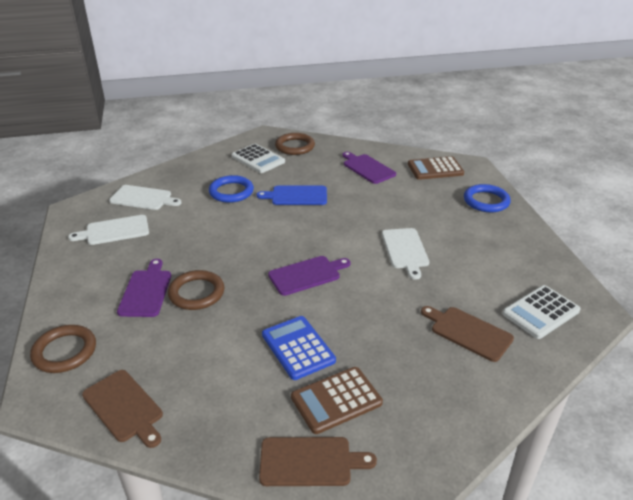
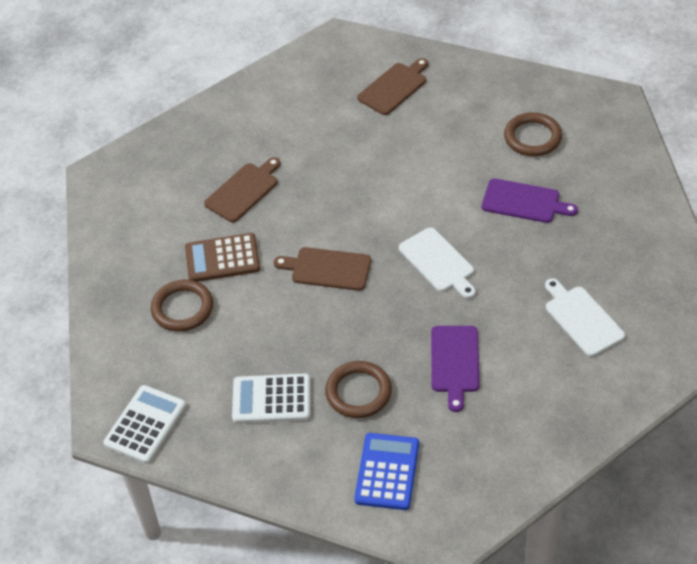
blue cutting board: [256,186,327,205] = 1 -> none = 0
blue ring: [209,175,254,203] [464,184,511,212] = 2 -> none = 0
brown calculator: [291,367,383,434] [408,156,464,180] = 2 -> [185,233,260,282] = 1
purple cutting board: [117,259,171,317] [268,256,351,296] [342,152,396,184] = 3 -> [431,326,480,412] [482,179,578,223] = 2
white cutting board: [68,215,149,245] [109,185,182,210] [382,228,429,280] = 3 -> [399,227,476,299] [545,278,625,357] = 2

